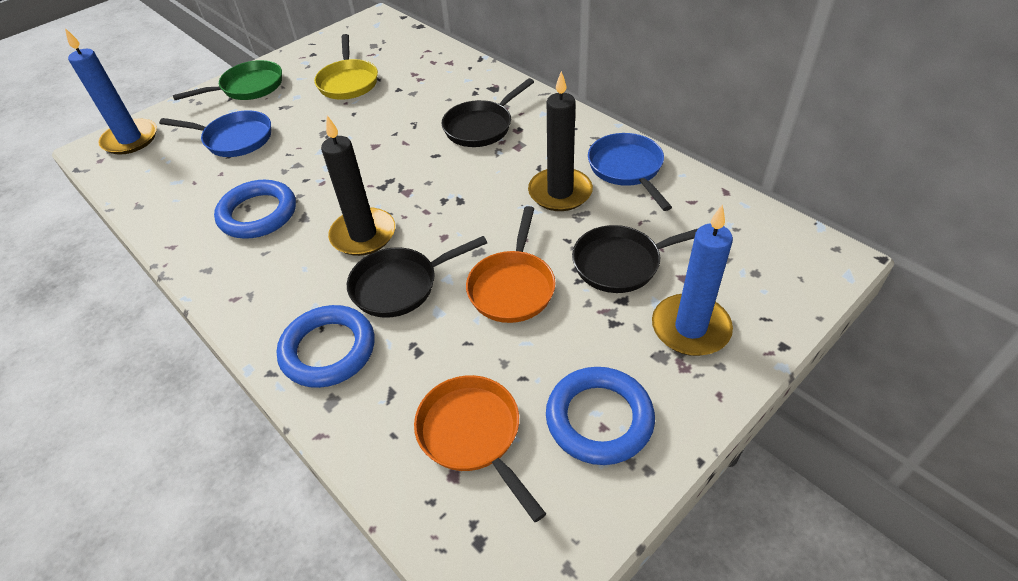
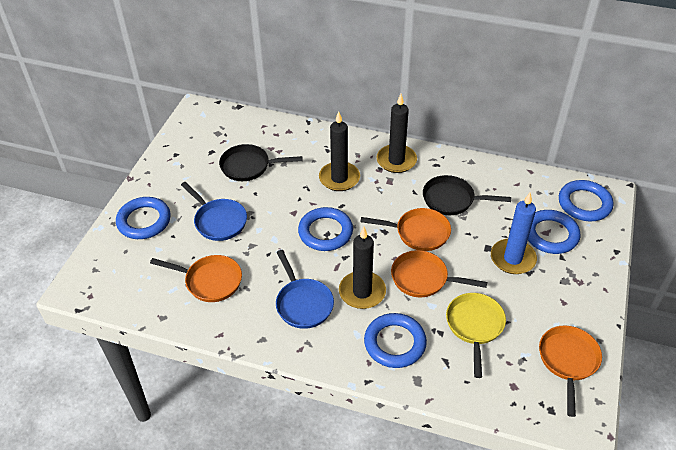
black candle: [321,116,395,256] [528,71,593,211] = 2 -> [319,111,360,191] [339,227,386,309] [376,94,417,173] = 3
black pan: [347,236,487,318] [442,78,534,147] [572,225,699,293] = 3 -> [219,144,303,181] [423,175,511,215] = 2
blue candle: [65,28,157,155] [652,205,733,356] = 2 -> [491,193,537,274] = 1
blue ring: [214,180,296,239] [276,305,375,388] [546,367,655,465] = 3 -> [116,197,171,239] [298,207,353,251] [364,313,427,368] [528,210,580,254] [559,180,614,221] = 5
green pan: [173,60,282,100] = 1 -> none = 0
orange pan: [414,375,546,522] [466,206,556,323] = 2 -> [150,255,242,302] [361,208,451,251] [391,250,487,297] [539,326,602,417] = 4

